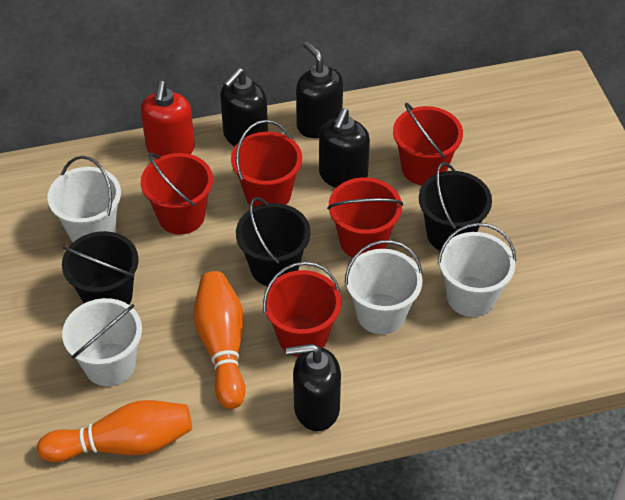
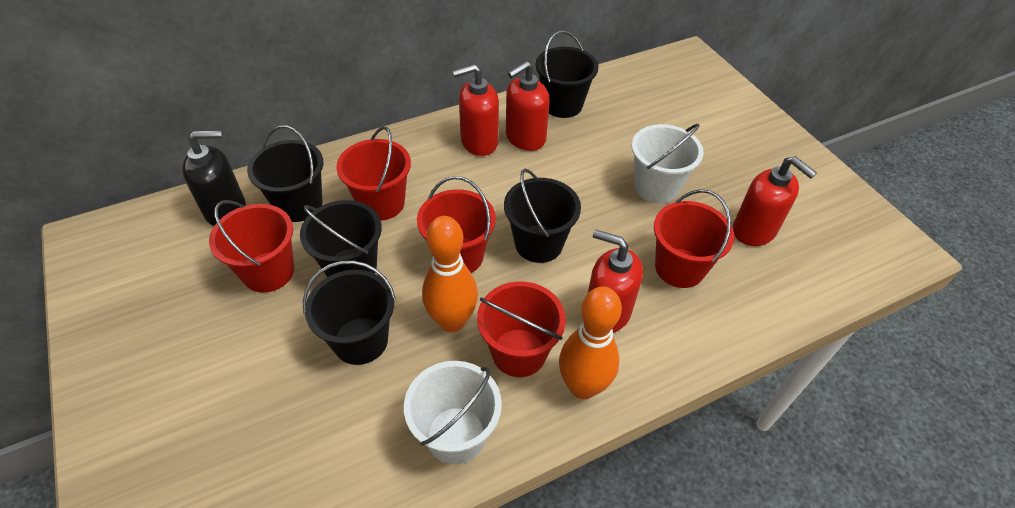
black bucket: [62,231,139,305] [236,197,311,286] [419,162,492,250] = 3 -> [247,125,324,222] [300,200,382,277] [303,260,396,365] [504,169,581,263] [535,31,598,118] = 5
black soap dispenser: [220,68,268,147] [286,344,341,431] [296,41,343,138] [319,108,370,188] = 4 -> [182,130,246,226] = 1
red soap dispenser: [141,81,195,159] = 1 -> [452,64,499,156] [506,61,550,151] [588,229,643,333] [733,156,817,246] = 4
white bucket: [48,156,121,242] [62,298,142,386] [345,240,423,335] [438,223,516,317] = 4 -> [404,361,502,465] [632,124,704,204] = 2

